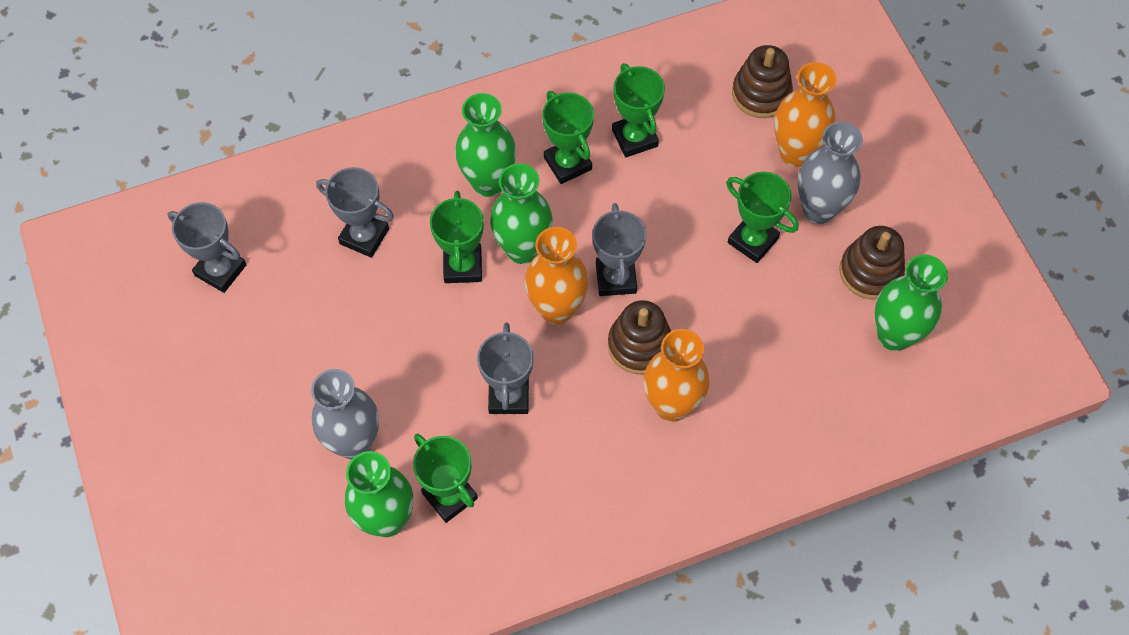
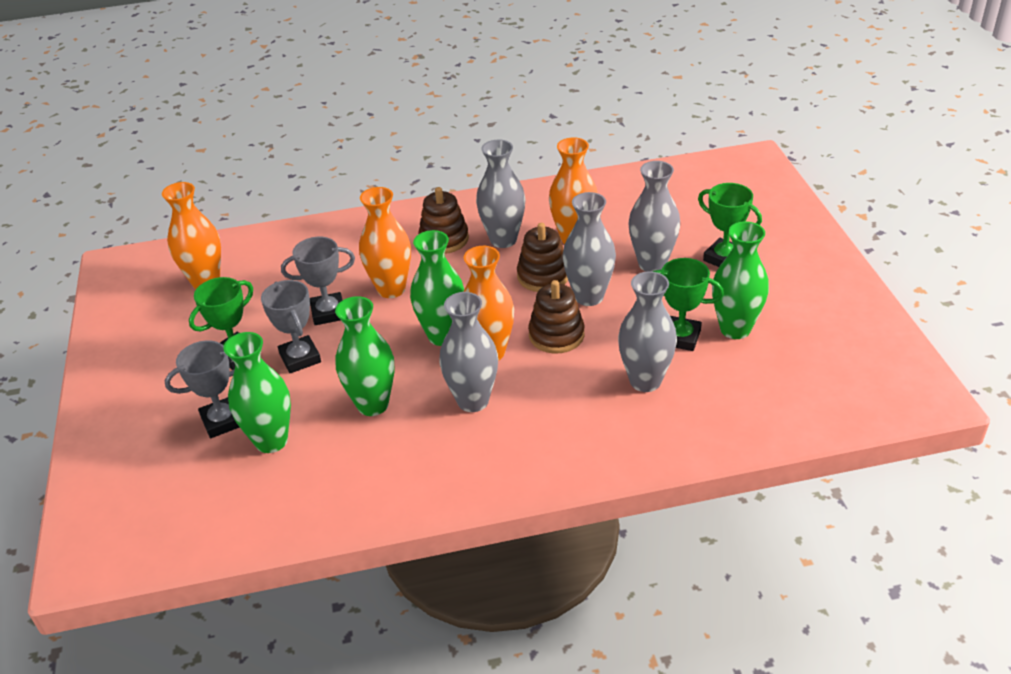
green trophy: [413,434,478,523] [430,191,484,283] [542,91,594,184] [612,63,665,157] [726,172,798,263] = 5 -> [189,277,253,370] [652,258,724,351] [698,183,762,267] = 3
grey trophy: [168,202,246,293] [316,167,394,258] [477,323,533,414] [592,203,646,296] = 4 -> [165,340,240,438] [261,280,321,373] [281,237,355,325] = 3
grey vase: [311,369,379,459] [798,121,863,224] = 2 -> [439,292,498,412] [476,140,526,248] [563,192,616,306] [618,271,677,392] [629,161,680,272] = 5
orange vase: [525,227,588,325] [643,329,709,422] [774,62,837,167] = 3 -> [162,182,221,289] [359,187,411,298] [463,246,514,361] [549,137,598,244] = 4

